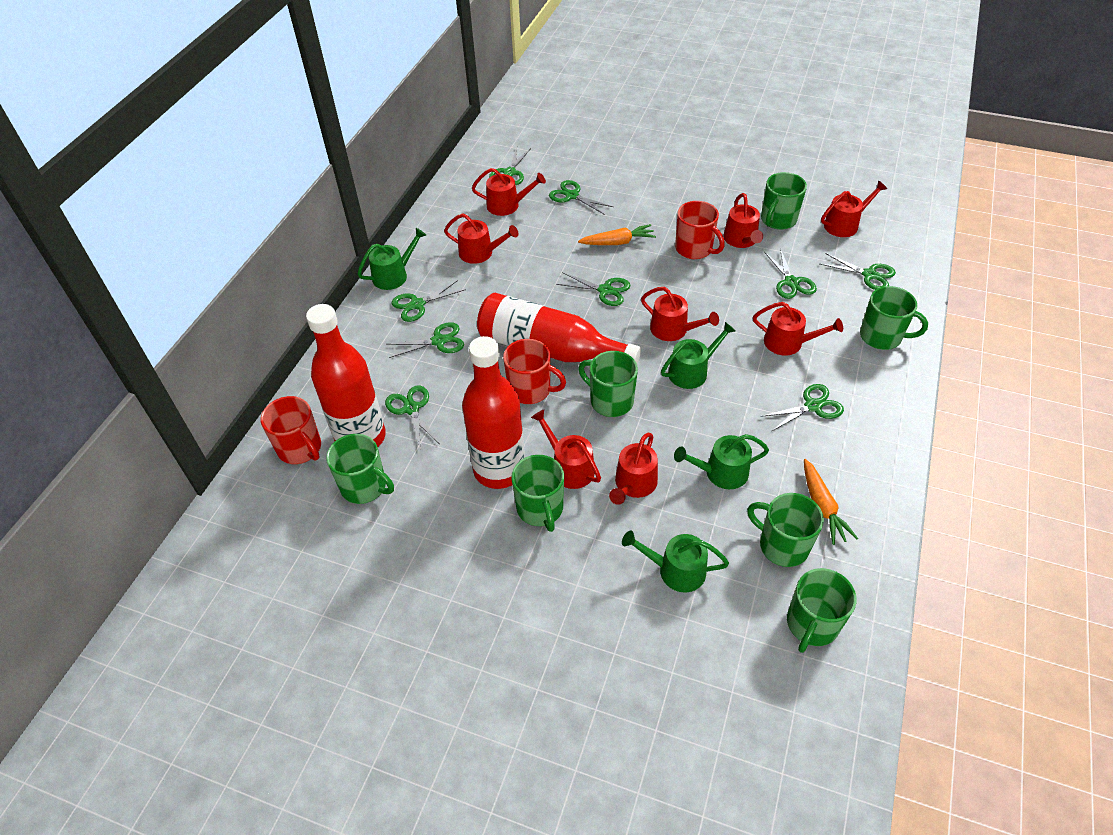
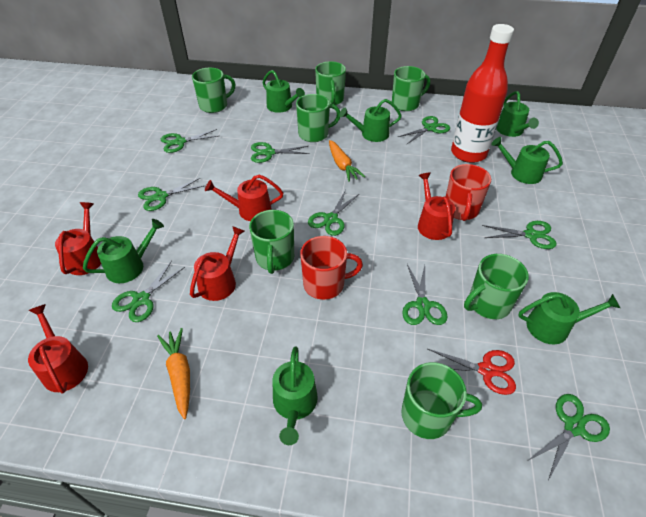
green watering can: [357,228,426,290] [622,531,729,592] [661,322,736,389] [674,434,769,489] = 4 -> [83,219,164,283] [262,70,305,113] [272,346,318,445] [339,99,402,142] [491,137,563,184] [496,91,539,137] [518,292,620,344] = 7
red bottle: [306,304,386,447] [462,336,525,489] [477,293,641,364] = 3 -> [451,24,514,163] = 1
red mug: [261,396,321,464] [503,339,566,404] [675,201,725,259] = 3 -> [300,236,363,300] [446,164,491,221] = 2
red scissors: none = 0 -> [428,349,516,395] = 1
red watering can: [444,213,519,264] [472,168,546,216] [531,410,601,489] [609,433,658,505] [641,287,719,341] [723,193,763,248] [753,302,843,355] [821,181,887,237] = 8 -> [28,304,88,394] [55,202,101,275] [190,226,245,301] [205,175,283,221] [418,172,455,240] = 5

